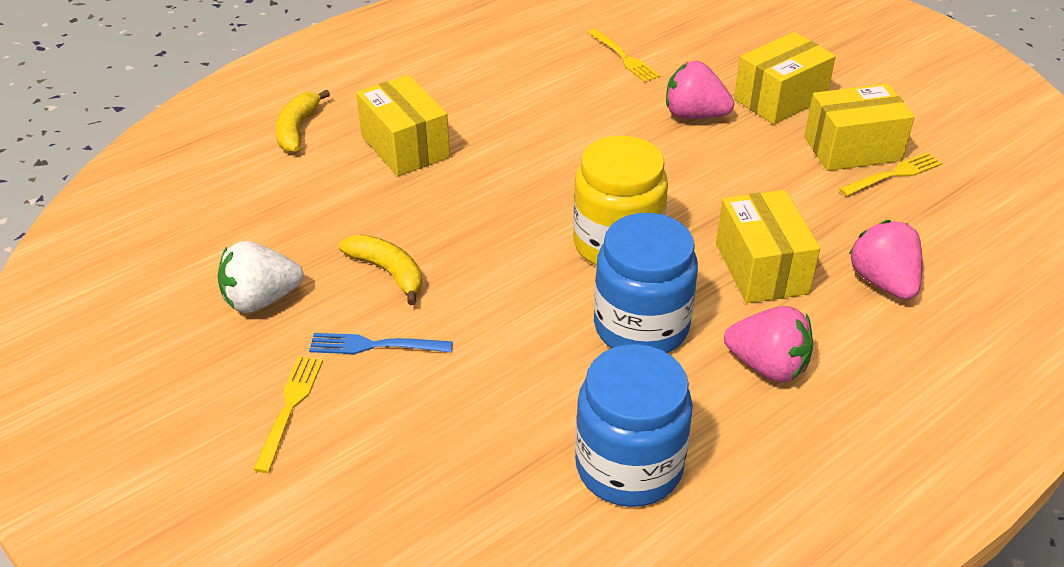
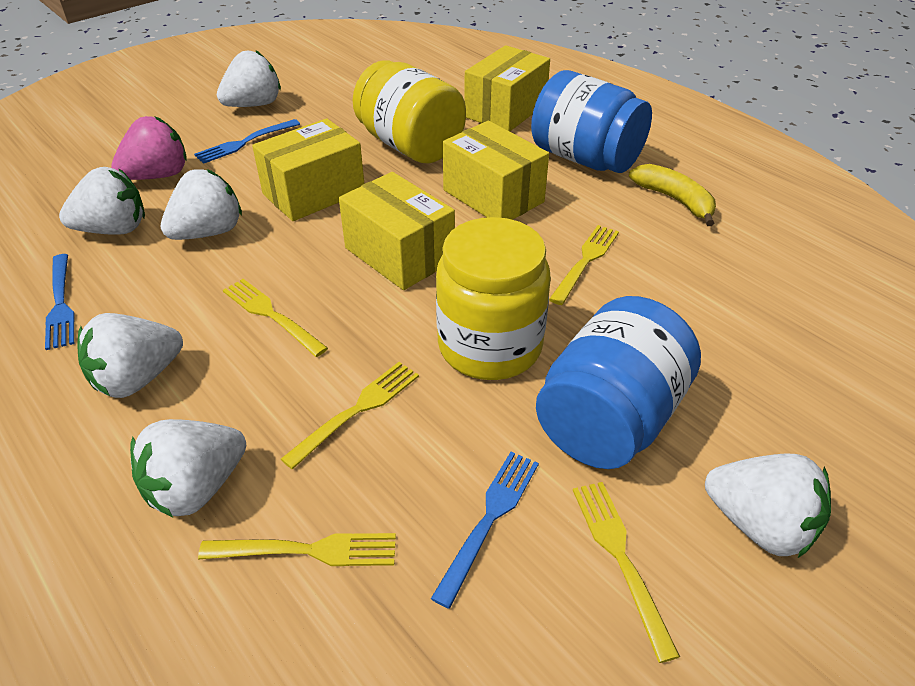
blue fork: [309,333,453,354] = 1 -> [45,254,74,350] [194,119,300,164] [431,452,539,609] = 3
pink strawberry: [666,61,734,119] [724,306,813,383] [849,220,923,300] = 3 -> [111,116,187,180] = 1
white strawberry: [218,241,303,313] = 1 -> [59,167,145,235] [77,313,183,398] [130,419,246,517] [160,169,242,240] [217,50,281,107] [705,453,831,558] = 6
yellow banana: [275,90,330,153] [339,235,422,305] = 2 -> [629,164,716,226] = 1
yellow fork: [253,356,323,473] [587,29,660,82] [839,152,942,196] = 3 -> [198,533,396,566] [223,279,328,357] [281,362,419,469] [549,225,619,305] [573,482,680,663] = 5
yellow jar: [573,136,668,265] = 1 -> [353,60,466,164] [436,217,551,380] = 2

